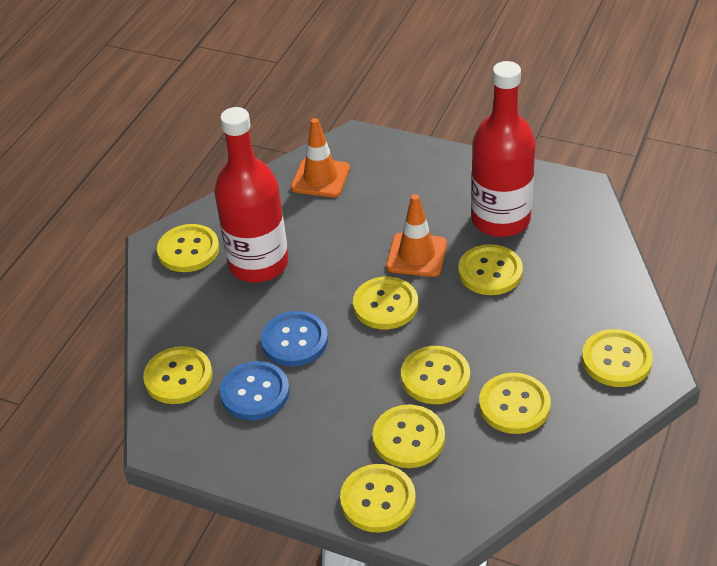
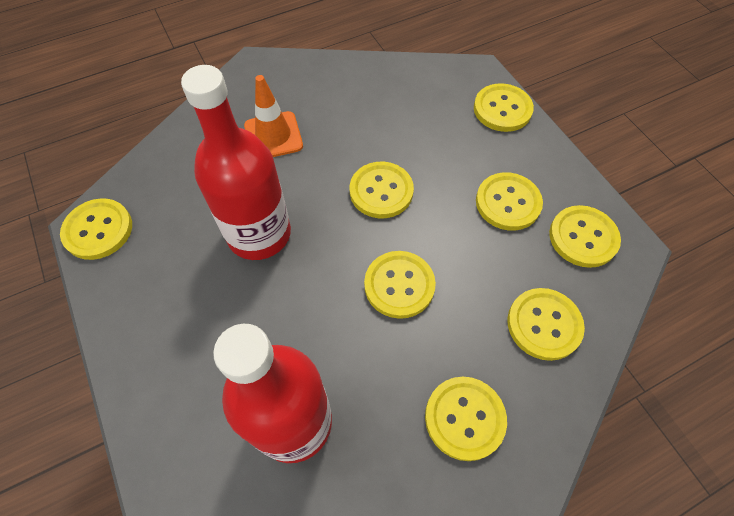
blue button: [220,361,290,420] [261,311,328,366] = 2 -> none = 0
orange traffic cone: [291,118,350,197] [386,194,447,277] = 2 -> [244,75,303,157] = 1
yellow button: [143,346,213,404] [157,224,219,272] [340,464,416,532] [353,277,418,329] [372,405,445,468] [401,346,470,404] [458,244,523,295] [479,373,551,434] [582,329,653,387] = 9 -> [60,198,132,260] [350,162,414,218] [364,251,436,319] [425,377,507,461] [474,83,534,132] [476,172,543,231] [507,288,585,361] [549,205,621,268] = 8

